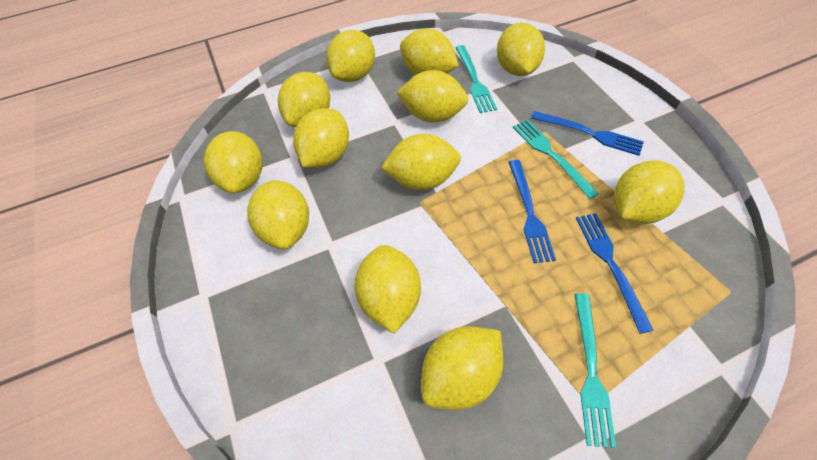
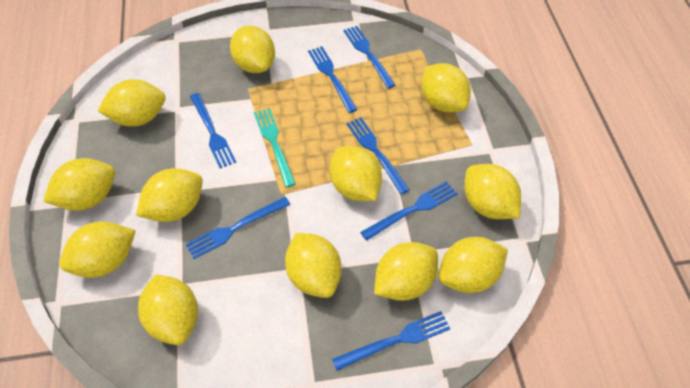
blue fork: [509,160,556,263] [531,111,644,156] [576,213,654,334] = 3 -> [186,197,290,259] [190,93,236,168] [308,46,358,113] [332,311,451,371] [343,26,396,89] [346,117,410,194] [360,181,457,241] = 7
turquoise fork: [455,45,497,113] [513,119,599,199] [574,293,616,448] = 3 -> [254,108,296,188] = 1

